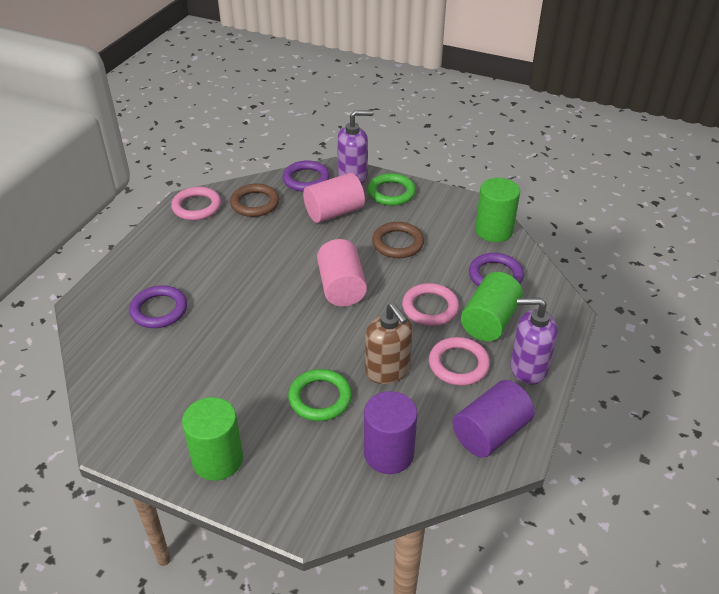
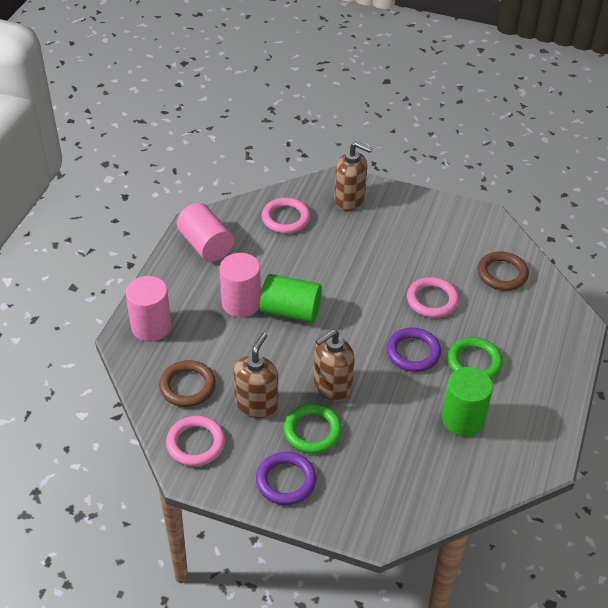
brown soap dispenser: [365,303,413,384] = 1 -> [234,333,278,418] [314,329,354,401] [334,142,372,211] = 3
green cylinder: [182,397,243,481] [461,272,523,341] [475,178,520,242] = 3 -> [260,274,322,323] [442,367,493,436] = 2
pink cylinder: [303,173,365,223] [317,239,367,307] = 2 -> [126,276,171,342] [177,203,234,262] [220,253,261,317] = 3
purple cylinder: [364,391,418,474] [453,380,535,458] = 2 -> none = 0
purple ring: [129,285,187,328] [282,160,330,192] [469,253,524,286] = 3 -> [256,452,316,505] [387,328,441,372] = 2
purple soap dispenser: [337,110,372,184] [510,298,558,385] = 2 -> none = 0

